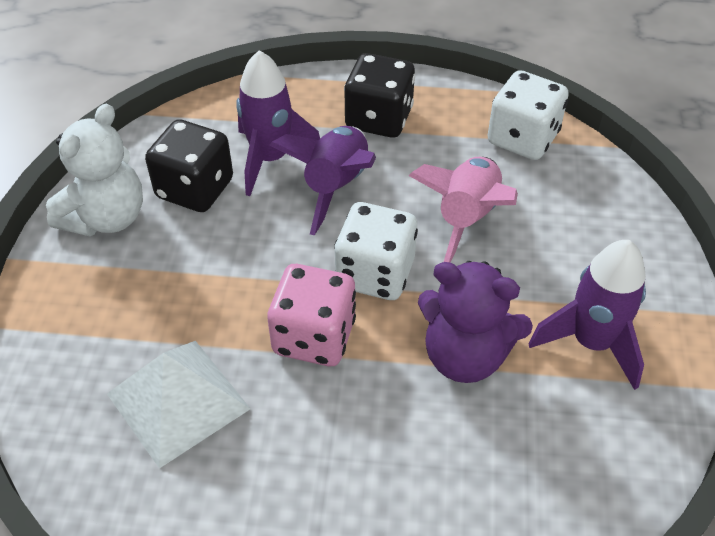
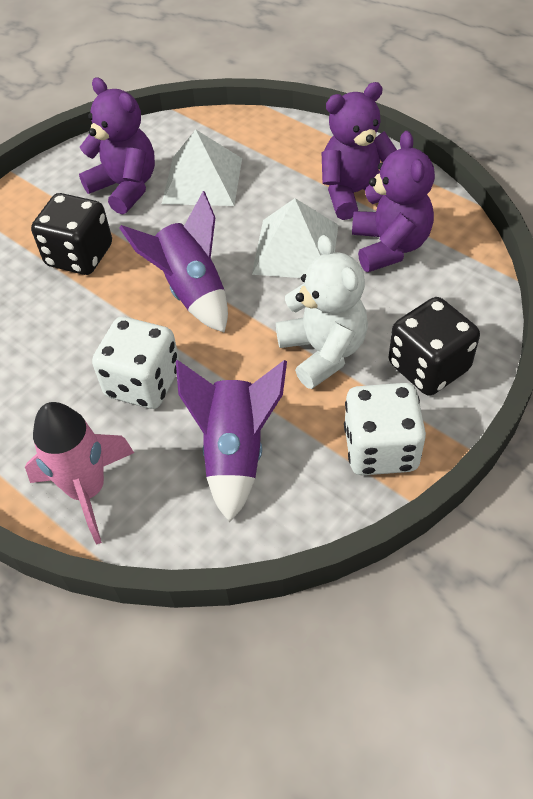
pink dice: [267,264,356,366] = 1 -> none = 0
purple rocket: [236,50,320,196] [269,126,376,235] [529,240,646,390] = 3 -> [119,191,228,333] [176,360,287,522] = 2
purple teddy bear: [418,261,533,383] = 1 -> [79,77,155,215] [322,82,397,220] [352,131,435,272] = 3
white pyramid: [107,341,251,469] = 1 -> [162,130,242,206] [252,198,338,278] = 2

